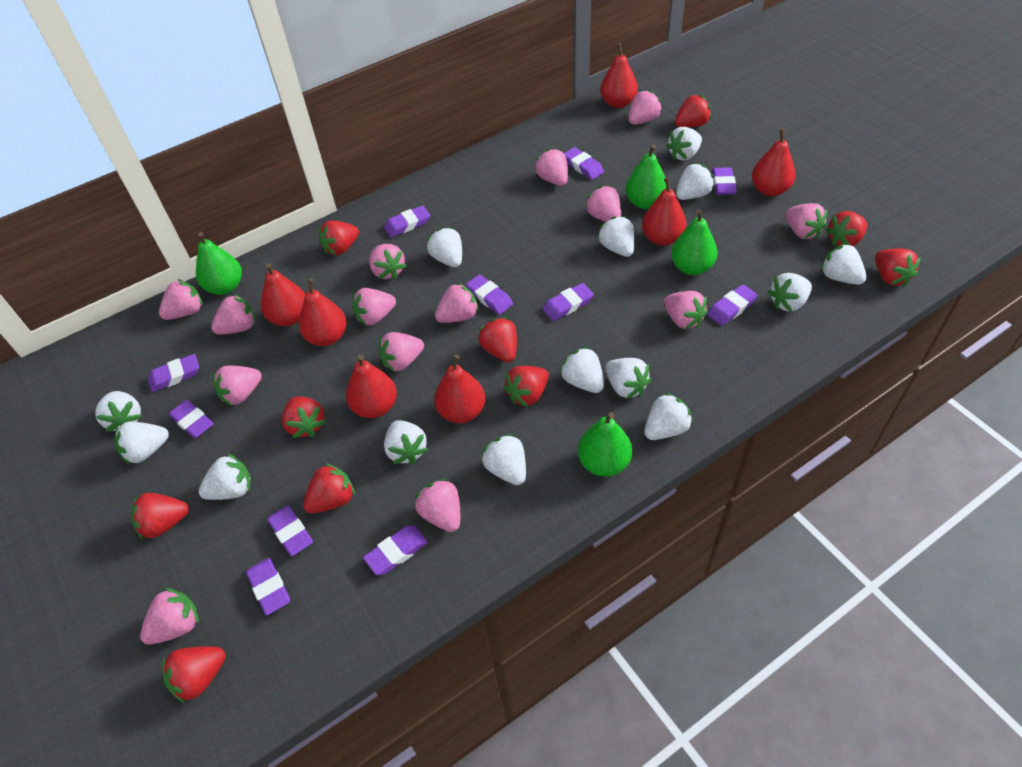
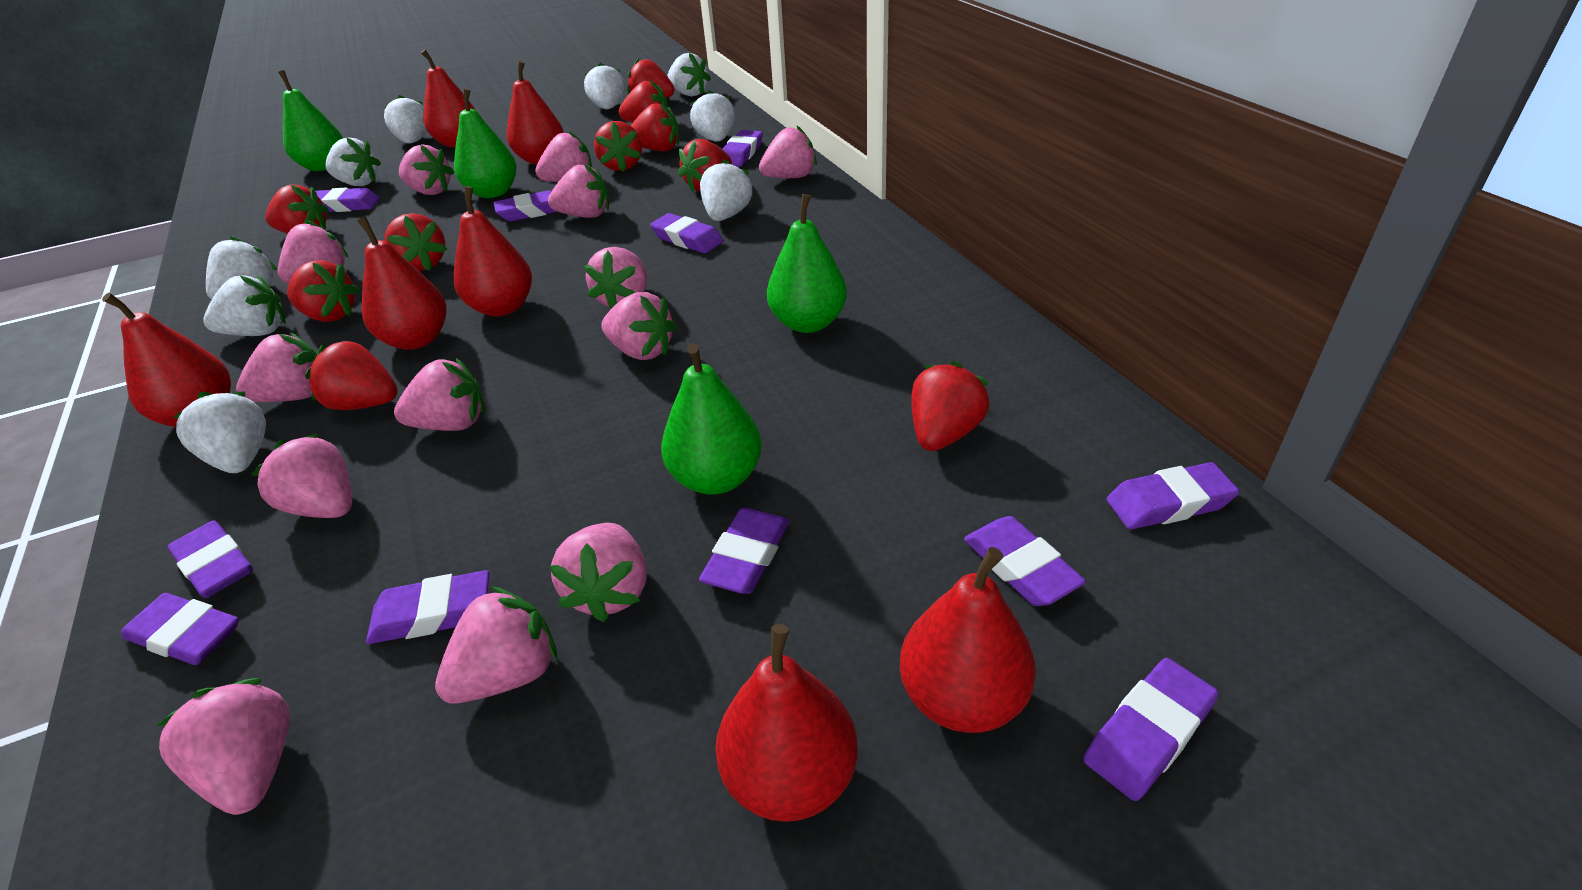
pink strawberry: [140,588,199,644] [159,279,203,320] [211,294,256,335] [213,366,262,406] [352,288,396,326] [369,244,406,280] [378,332,424,372] [414,478,460,532] [435,282,479,323] [534,148,568,186] [585,185,621,222] [629,90,662,125] [664,291,708,329] [785,203,827,239] = 14 -> [156,678,290,815] [236,333,317,402] [252,433,352,518] [278,220,348,284] [394,358,485,431] [399,144,454,195] [435,586,557,704] [535,131,592,182] [548,164,609,218] [549,523,647,622] [584,247,647,309] [601,292,677,360] [759,125,817,178] = 13
white strawberry: [95,391,142,432] [115,422,169,465] [199,454,251,500] [384,420,428,464] [427,227,462,267] [481,434,526,485] [559,347,604,393] [598,216,634,257] [605,358,651,399] [644,392,693,440] [666,127,702,160] [676,163,714,200] [768,273,812,312] [820,243,867,285] = 14 -> [174,391,266,473] [203,275,286,336] [206,236,278,300] [325,137,381,186] [384,95,428,143] [584,63,625,109] [667,53,711,97] [690,90,735,142] [700,159,753,221] = 9

